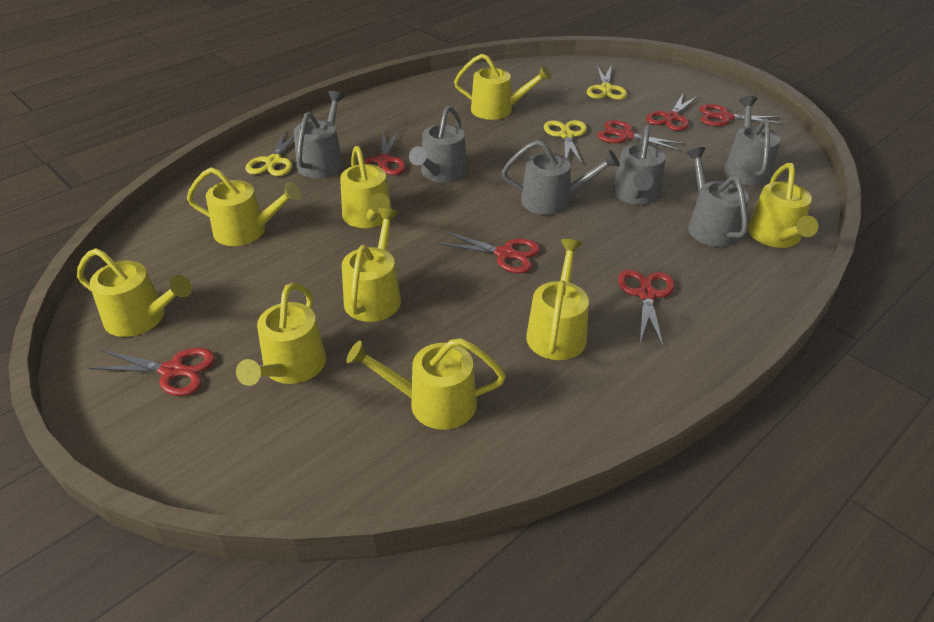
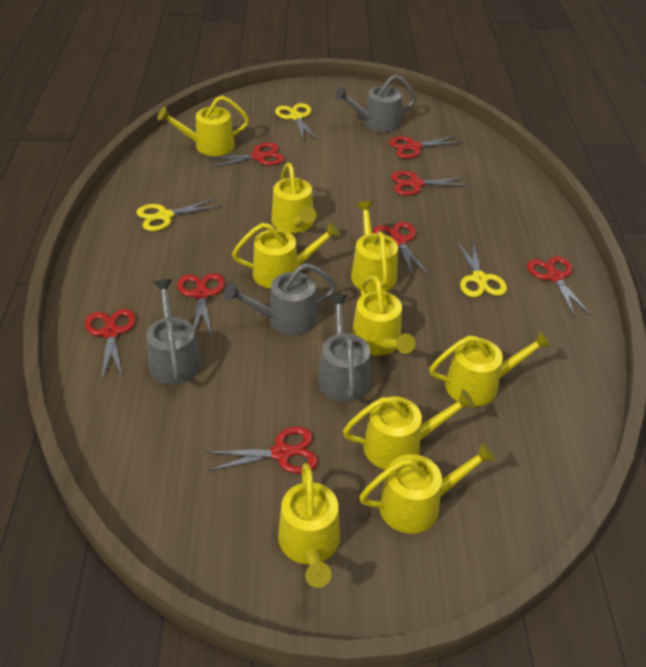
grey watering can: [294,91,345,178] [409,106,467,183] [502,140,620,215] [613,125,666,205] [686,147,749,247] [724,96,780,185] = 6 -> [146,279,201,385] [224,263,337,335] [318,294,370,402] [335,75,417,133] = 4
red scissors: [89,348,215,396] [364,130,406,175] [436,231,540,273] [597,120,685,151] [618,270,675,346] [646,94,698,131] [700,104,784,126] = 7 -> [85,309,136,380] [177,273,225,336] [205,427,318,474] [206,142,284,168] [373,222,429,277] [389,136,463,159] [391,171,470,196] [527,256,591,317] = 8

